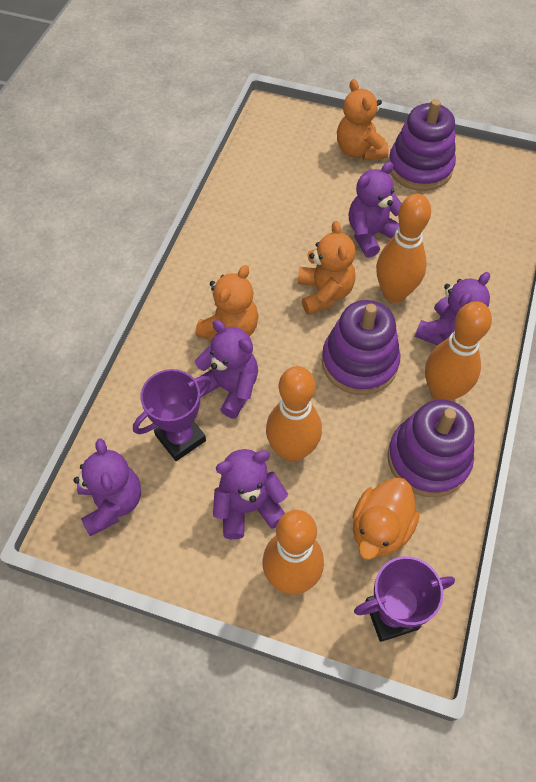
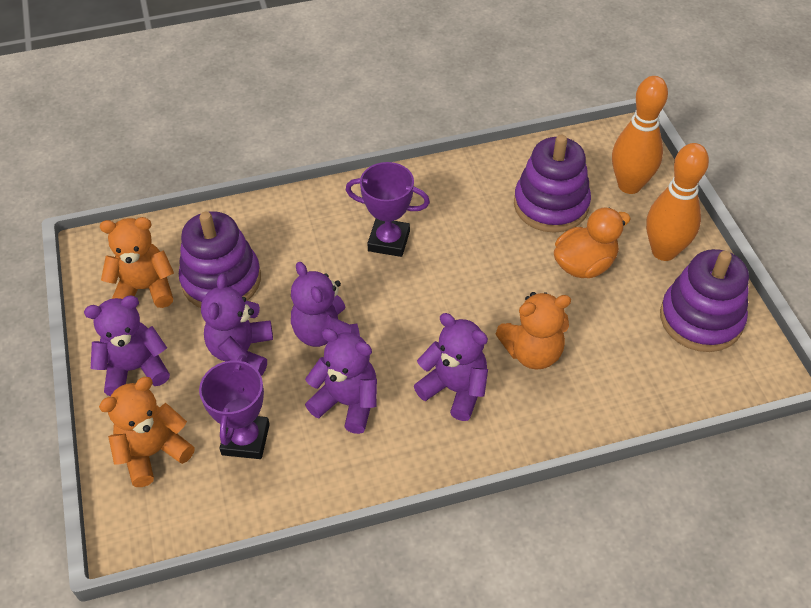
orange bowling pin: [262,510,324,595] [266,366,322,462] [376,194,431,303] [425,301,492,401] = 4 -> [612,76,668,194] [646,143,709,261] = 2

